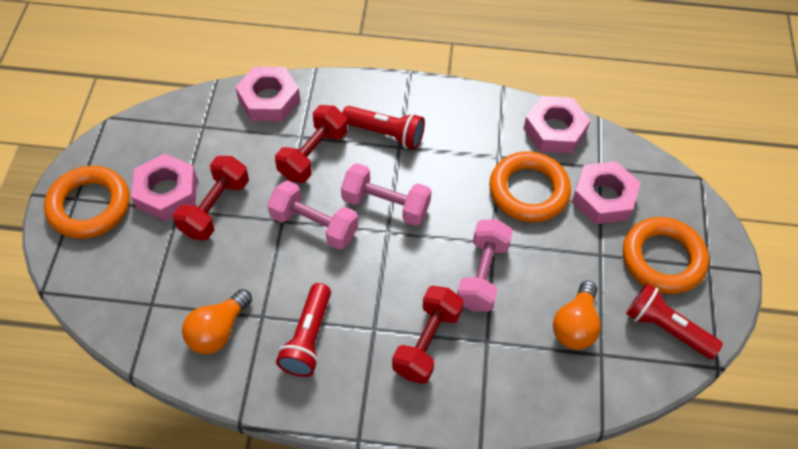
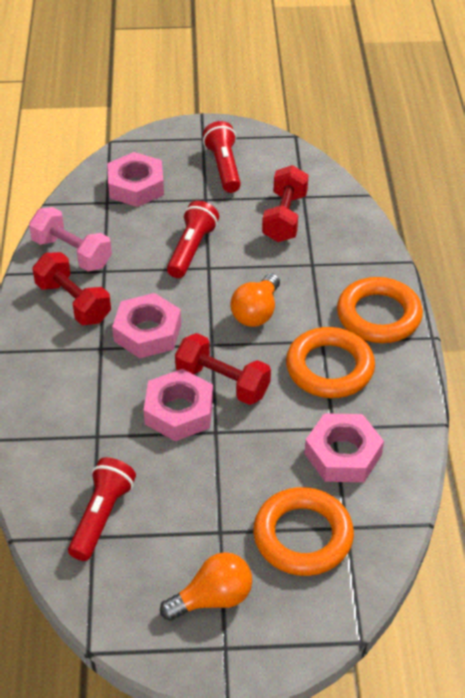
pink dumbbell: [267,180,358,250] [341,163,431,226] [457,219,513,312] = 3 -> [29,207,112,271] = 1

